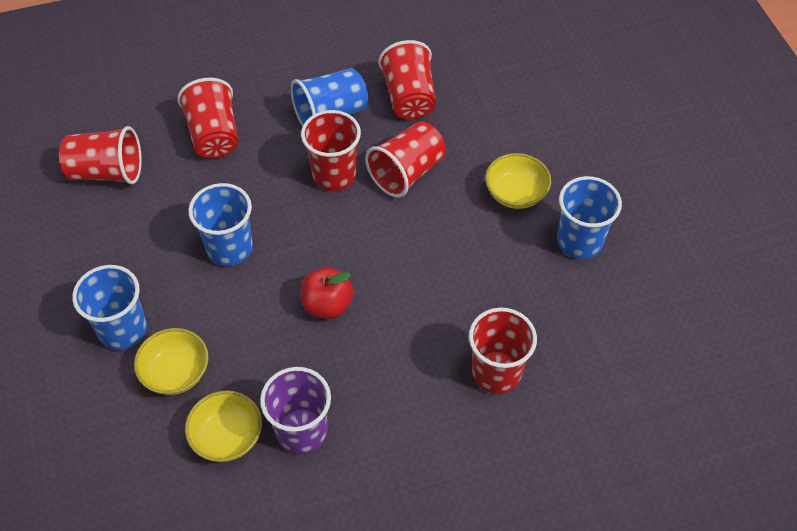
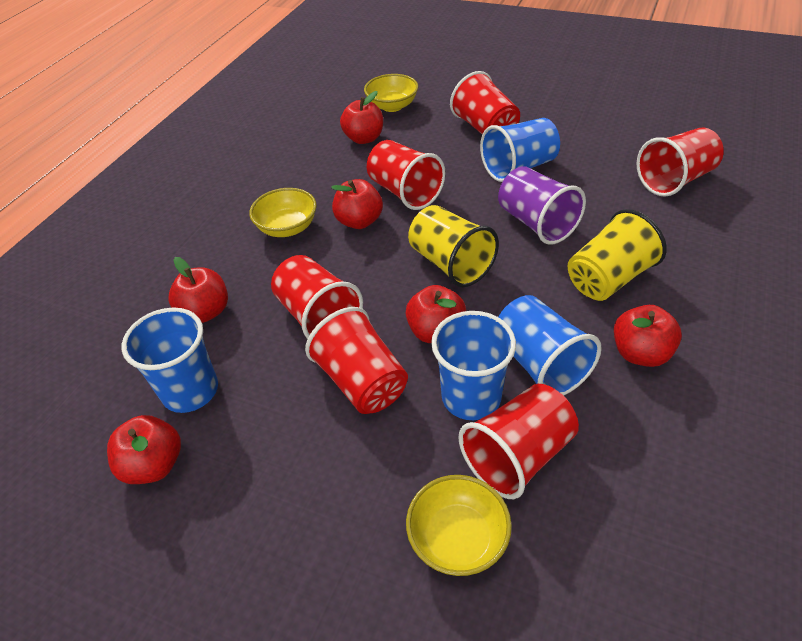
red apple: [301,267,354,319] = 1 -> [107,415,181,484] [169,257,228,323] [331,179,383,229] [340,91,383,144] [406,285,466,343] [614,305,682,367] = 6
yellow cup: none = 0 -> [408,205,499,287] [568,209,667,301] = 2

